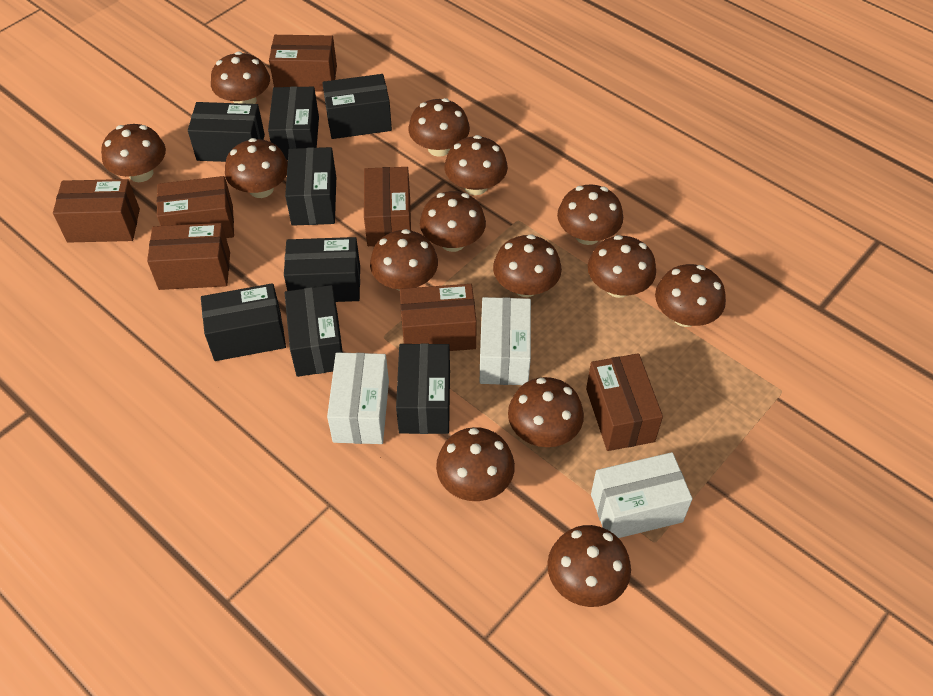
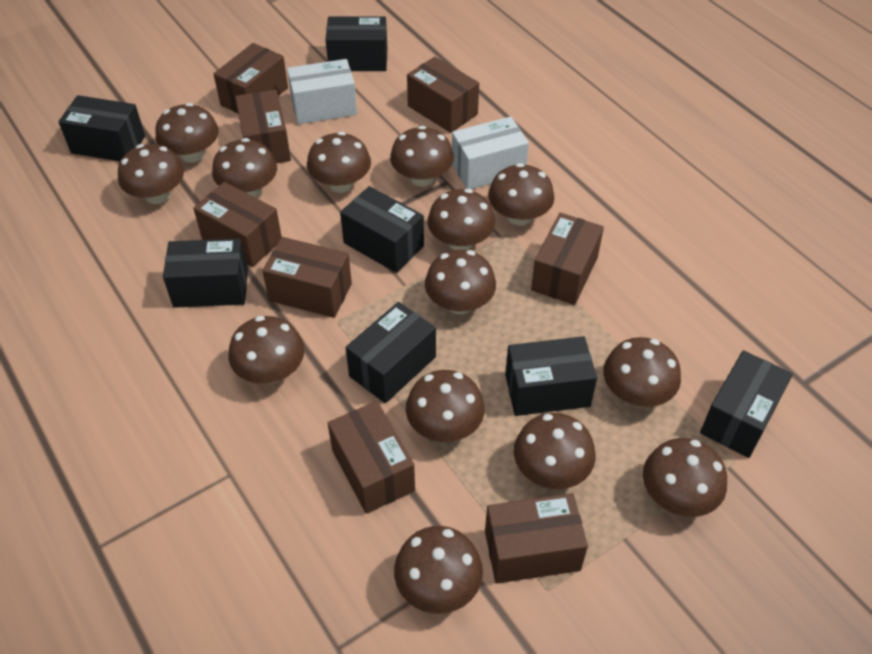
black box: [188,102,265,162] [201,283,286,361] [268,86,319,160] [284,237,360,302] [285,147,336,226] [285,285,343,377] [322,74,392,139] [396,343,450,434] = 8 -> [58,95,145,161] [163,238,248,308] [325,16,387,71] [340,186,424,273] [345,302,436,403] [505,336,597,416] [700,350,793,458] = 7
brown box: [53,179,140,243] [147,223,230,290] [157,176,234,238] [269,35,337,92] [364,167,411,246] [400,284,477,351] [586,353,663,451] = 7 -> [193,182,282,267] [214,43,288,114] [235,90,291,163] [262,237,352,318] [328,401,415,514] [407,57,479,133] [485,493,588,584] [531,213,604,305] = 8
white box: [327,352,389,444] [480,297,531,385] [591,452,692,538] = 3 -> [287,59,357,124] [452,116,529,189] = 2

